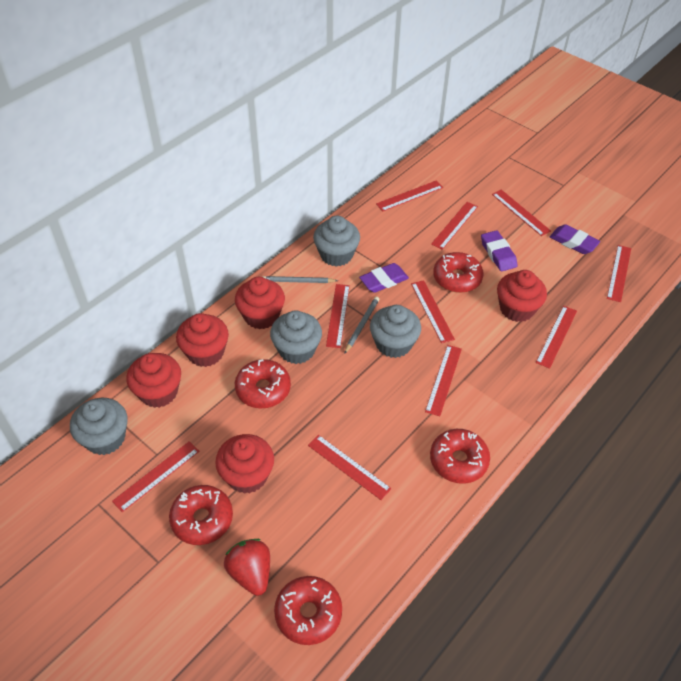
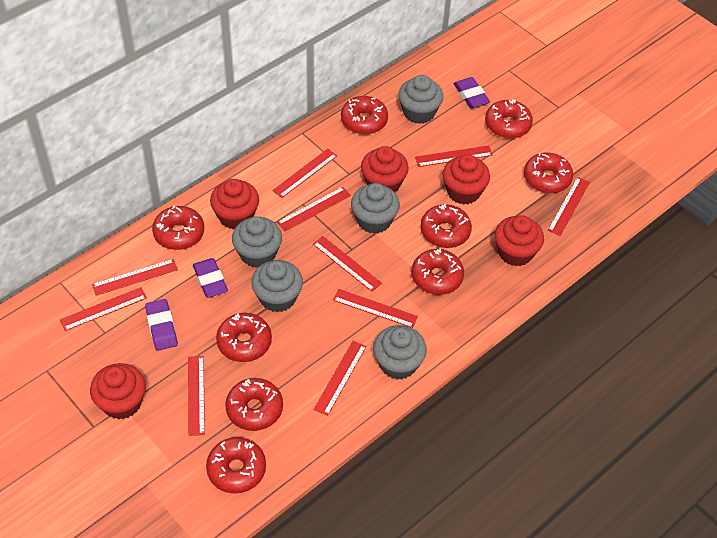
grey cupcake: [70,398,127,455] [270,311,322,364] [313,216,360,267] [370,305,421,358] = 4 -> [232,216,282,268] [251,260,303,312] [351,183,400,234] [373,325,427,380] [398,75,443,124] = 5
grey pencil: [262,276,338,283] [344,297,379,354] = 2 -> none = 0
red donut: [169,485,233,545] [235,359,291,408] [274,576,342,645] [430,429,490,484] [433,252,484,293] = 5 -> [152,205,204,250] [206,437,266,494] [216,313,272,362] [225,378,283,431] [341,96,388,134] [412,249,464,295] [421,204,472,248] [485,100,533,138] [524,153,573,193] = 9
red strawberry: [224,539,270,596] = 1 -> none = 0

